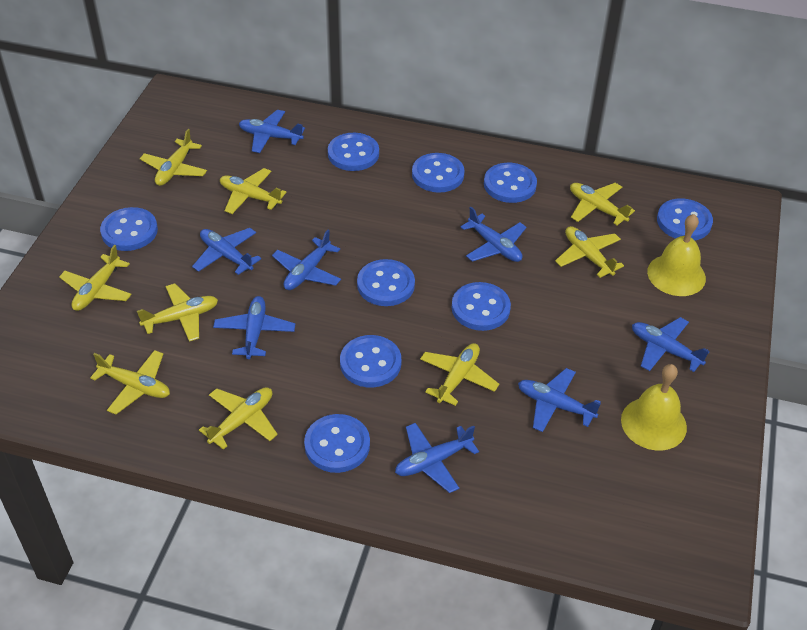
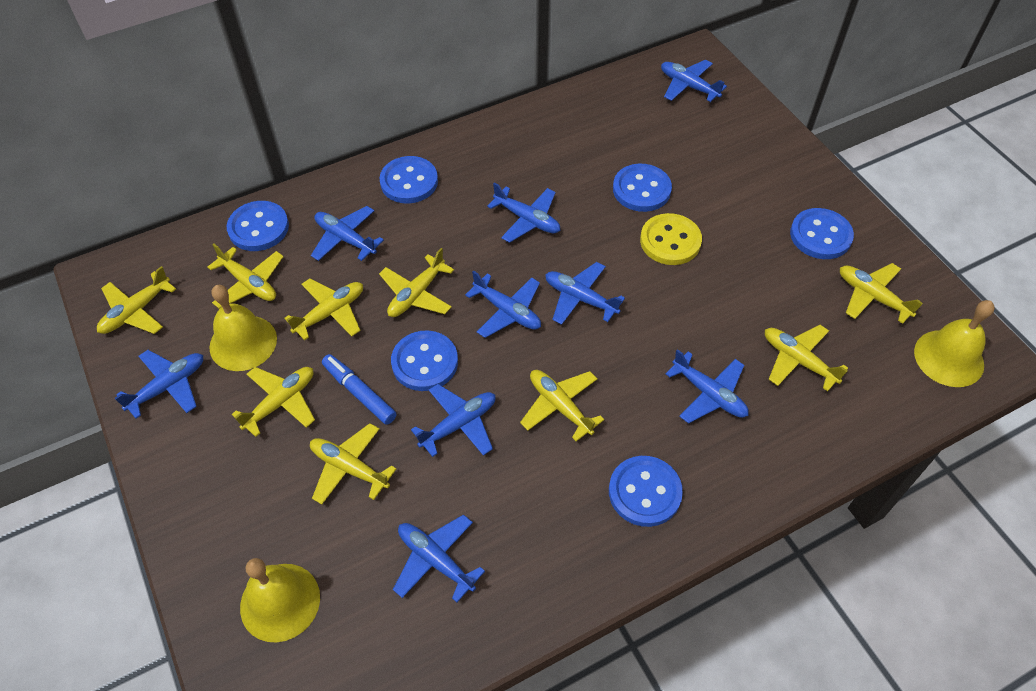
blue button: [100,207,158,251] [304,414,370,473] [328,133,379,171] [340,335,401,388] [357,259,415,306] [412,153,465,193] [452,282,511,331] [484,163,537,203] [657,198,713,240] = 9 -> [227,201,289,251] [379,156,438,203] [391,331,458,391] [609,456,683,527] [613,164,672,212] [790,208,854,259] = 6
blue marker: none = 0 -> [322,354,397,425] = 1
blue plane: [192,228,261,275] [213,296,295,359] [239,110,305,153] [272,230,341,290] [395,423,479,493] [461,207,526,262] [518,368,601,432] [632,317,710,372] = 8 -> [115,350,203,419] [311,206,384,261] [393,514,485,602] [411,384,496,457] [465,271,541,338] [487,183,560,243] [545,262,625,325] [661,60,727,102] [666,349,749,424] = 9
yellow bell: [621,364,687,450] [647,214,706,296] = 2 -> [209,285,277,371] [240,558,320,643] [914,300,995,387] = 3
yellow button: none = 0 -> [640,213,702,265] = 1

